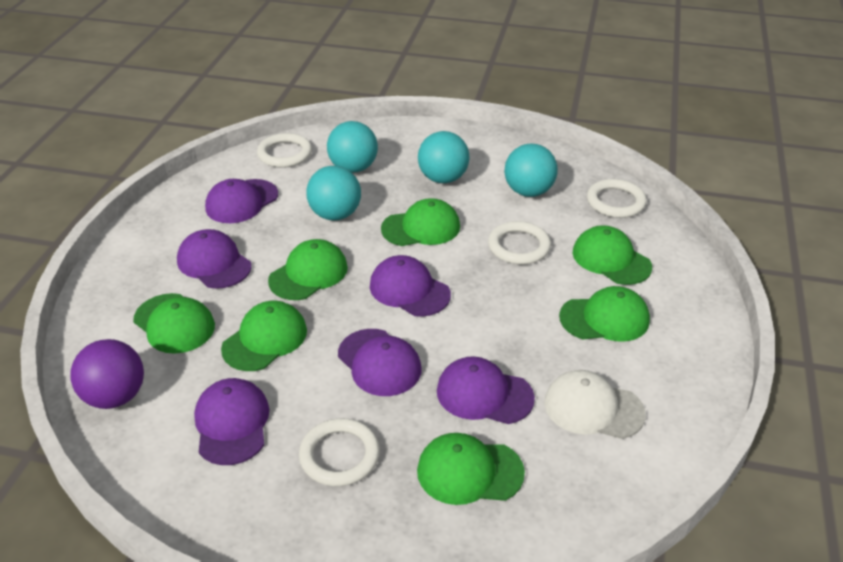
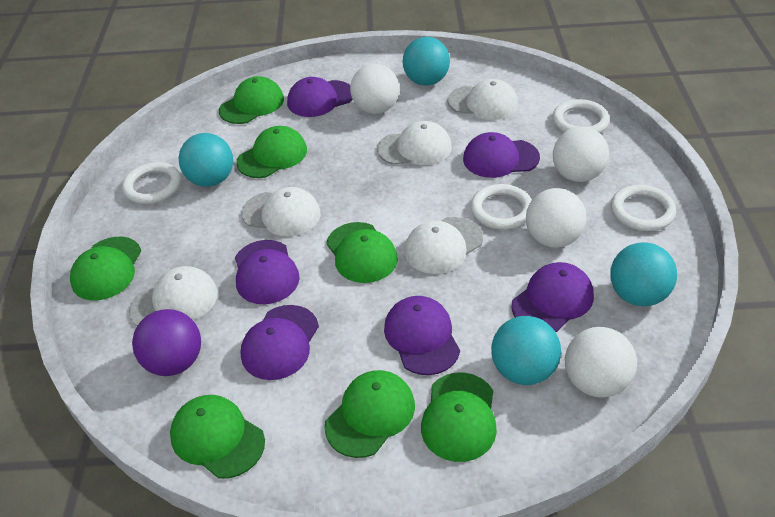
white ball: none = 0 -> [350,64,399,114] [526,188,586,248] [553,127,609,182] [565,327,637,398] = 4
white cap: [544,370,646,439] = 1 -> [129,266,218,326] [242,187,321,236] [377,121,452,165] [404,217,483,274] [448,79,518,120] = 5

